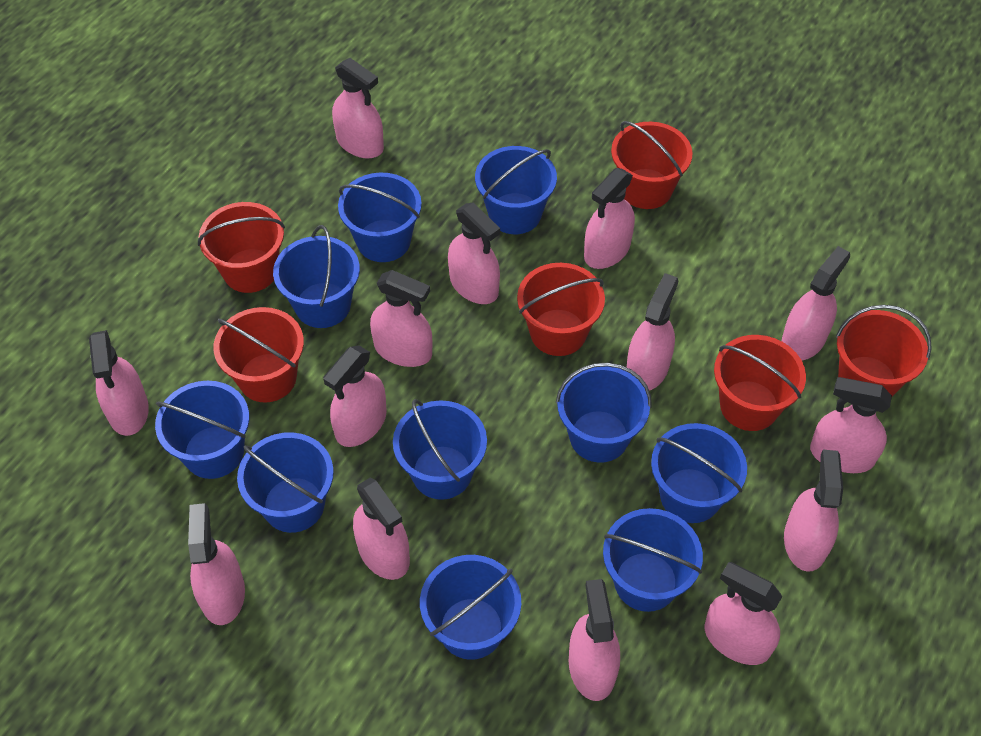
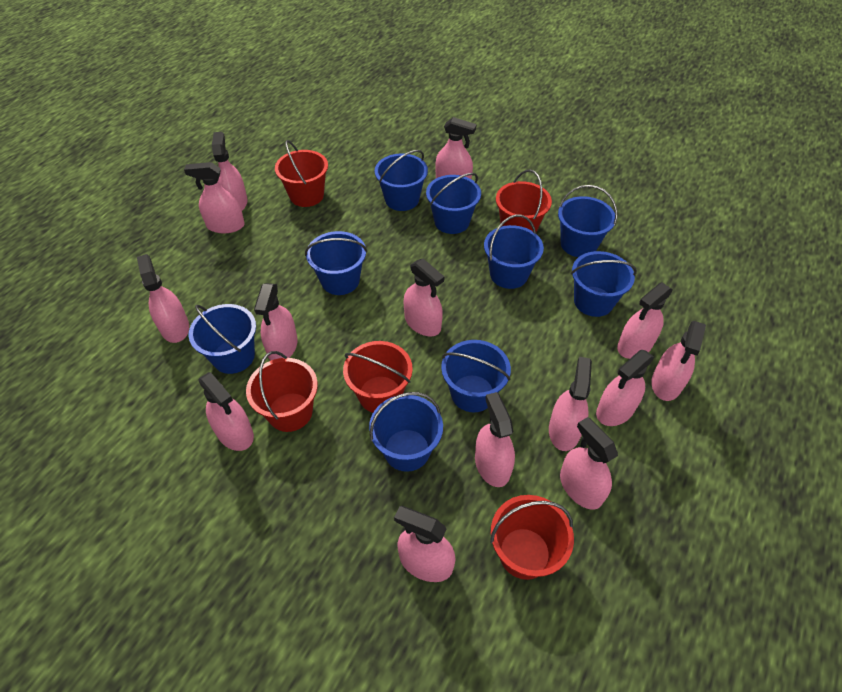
blue bucket: [155,381,249,479] [237,432,334,533] [273,225,360,328] [338,173,422,262] [393,399,487,500] [420,555,521,660] [475,146,557,234] [556,363,652,463] [603,508,703,612] [651,423,747,523] = 10 -> [189,304,256,374] [305,231,367,295] [369,392,443,472] [375,150,428,211] [426,173,481,234] [441,340,511,412] [484,215,544,289] [558,185,617,257] [571,251,637,317] = 9
red bucket: [198,202,285,293] [213,307,304,403] [517,263,605,356] [611,121,693,209] [714,335,806,431] [836,305,932,397] = 6 -> [246,351,318,432] [275,140,328,207] [343,341,413,413] [490,495,574,580] [496,170,552,232] = 5

